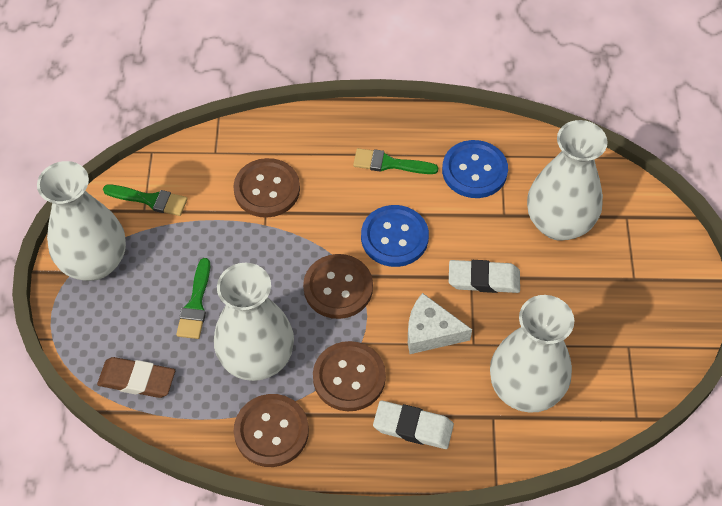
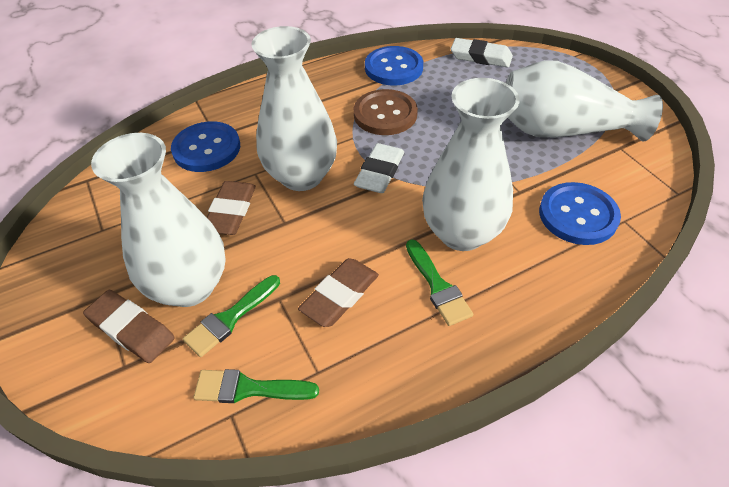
blue button: [361,205,429,267] [442,140,508,198] = 2 -> [171,121,240,172] [365,46,423,85] [539,182,621,245] = 3
brown button: [233,158,300,218] [234,394,309,467] [303,254,373,319] [313,341,386,411] = 4 -> [354,89,418,135] = 1
brown eraser: [97,357,175,398] = 1 -> [83,290,175,363] [207,181,256,235] [298,258,379,327] = 3
white cheese: [408,293,472,354] = 1 -> none = 0

